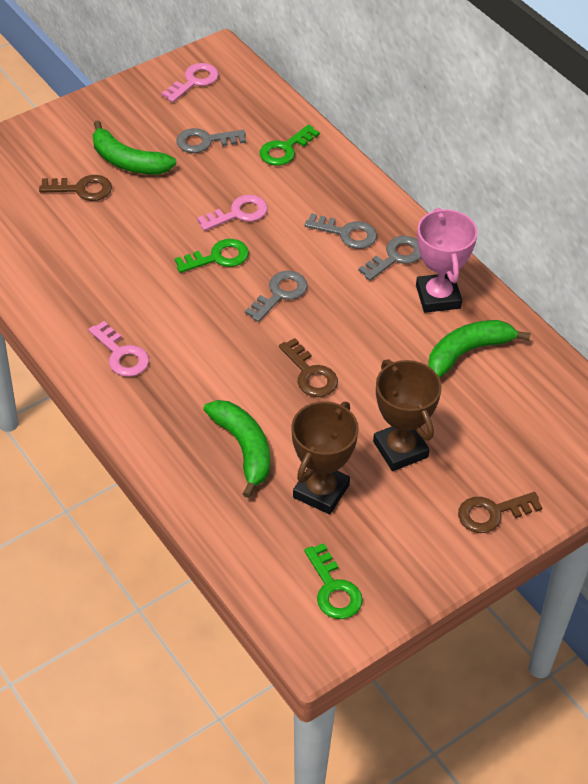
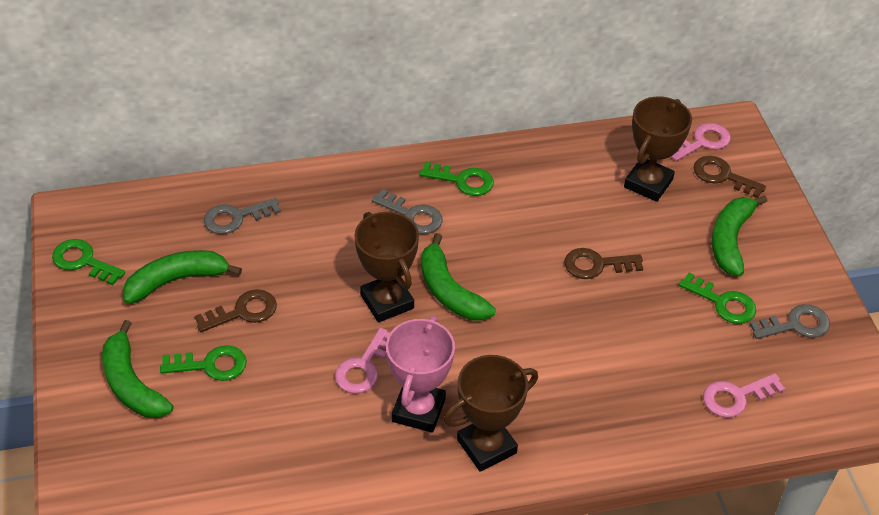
brown trophy: [291,401,359,514] [373,359,442,471] = 2 -> [354,212,419,323] [444,355,538,472] [624,97,692,202] = 3
green banana: [93,120,176,175] [203,400,270,498] [428,320,531,378] = 3 -> [102,320,173,418] [123,250,242,304] [421,233,496,321] [712,195,767,276] = 4
green key: [175,239,249,273] [260,125,320,166] [304,543,363,619] = 3 -> [52,239,125,285] [160,345,247,381] [419,162,494,196] [679,273,756,324] = 4
grey key: [176,128,246,153] [245,271,308,322] [304,213,377,249] [358,236,421,281] = 4 -> [204,198,281,234] [372,189,442,234] [749,304,830,339] = 3

